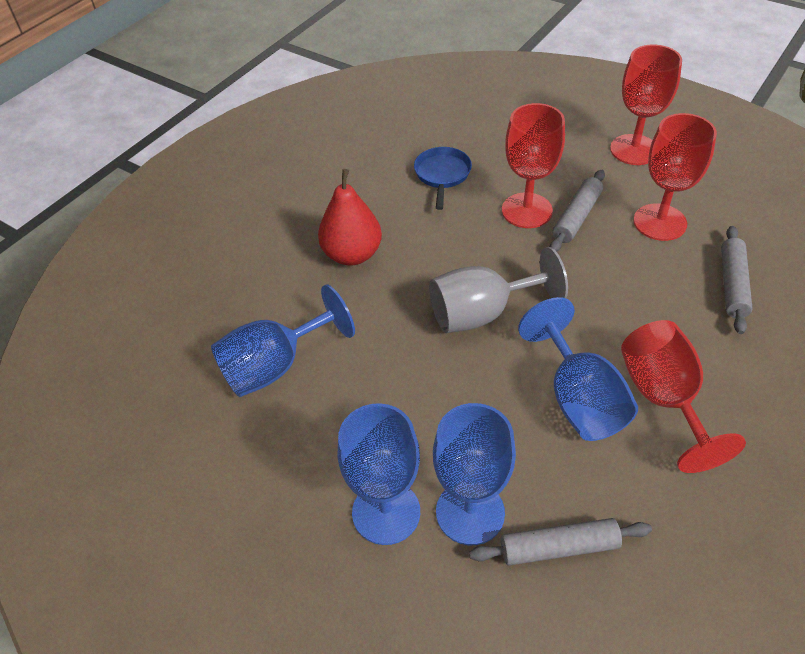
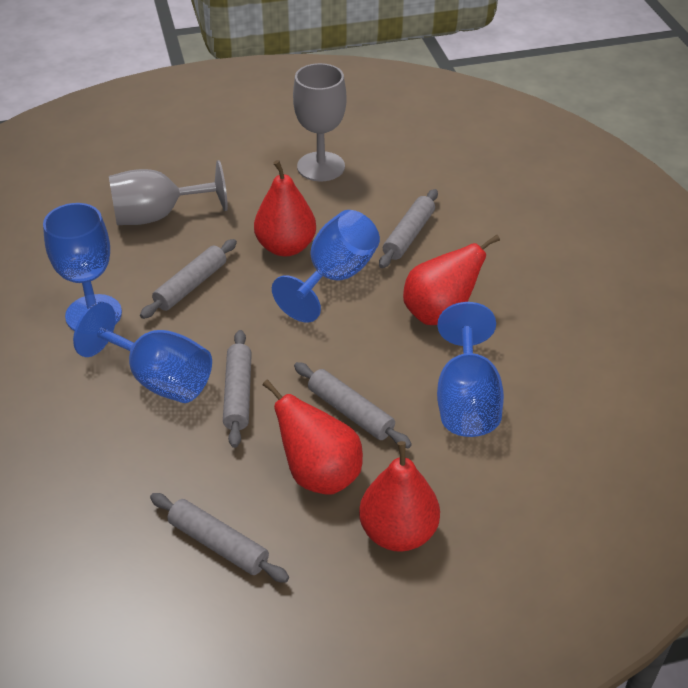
blue pan: [414,147,472,210] = 1 -> none = 0
grey goblet: [429,247,568,333] = 1 -> [109,160,228,225] [293,63,347,181] = 2
grey rolling pin: [469,518,652,565] [550,170,605,252] [721,226,753,334] = 3 -> [140,239,237,319] [150,493,289,583] [223,330,252,448] [294,362,412,448] [379,189,438,268] = 5
red goblet: [502,103,565,228] [610,45,682,165] [621,320,746,473] [633,113,717,241] = 4 -> none = 0
red pear: [318,169,382,266] = 1 -> [254,160,316,256] [263,379,363,495] [359,441,440,552] [403,235,500,325] = 4

